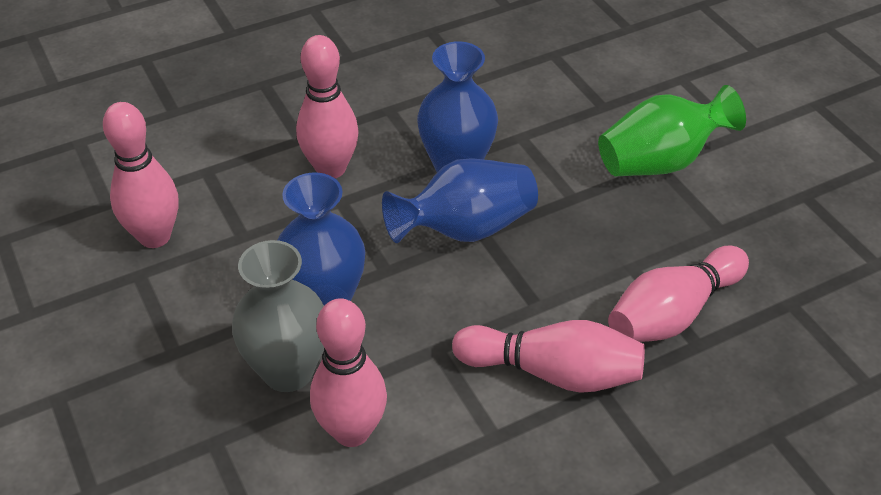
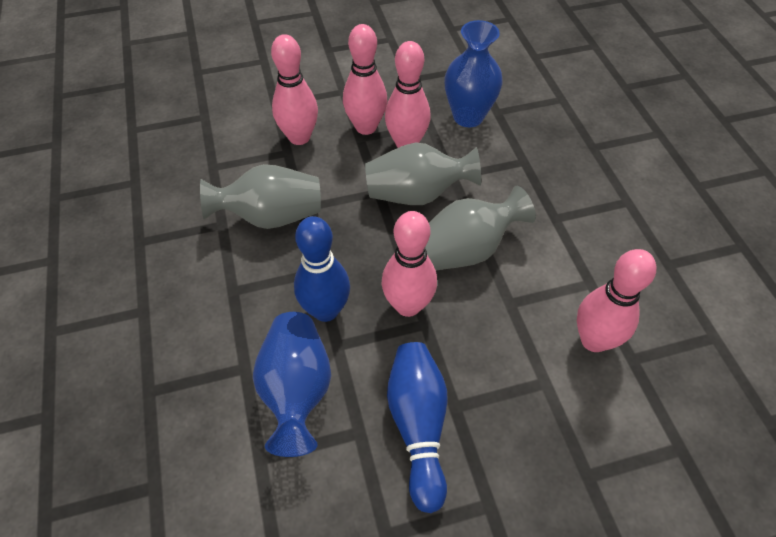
blue bowling pin: none = 0 -> [294,216,350,322] [387,342,448,513] = 2
blue vase: [278,172,365,306] [382,158,538,243] [417,41,498,172] = 3 -> [253,312,331,457] [444,20,503,127] = 2
green vase: [598,85,746,176] = 1 -> none = 0
grey vase: [232,240,324,392] = 1 -> [200,164,321,229] [365,142,481,205] [425,186,536,270] = 3

